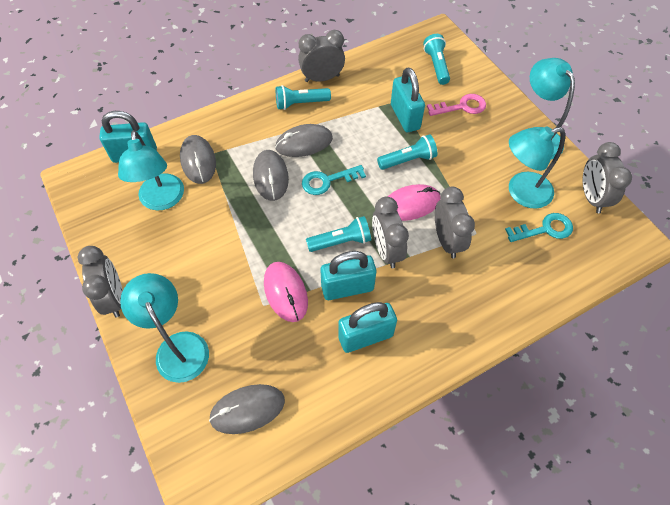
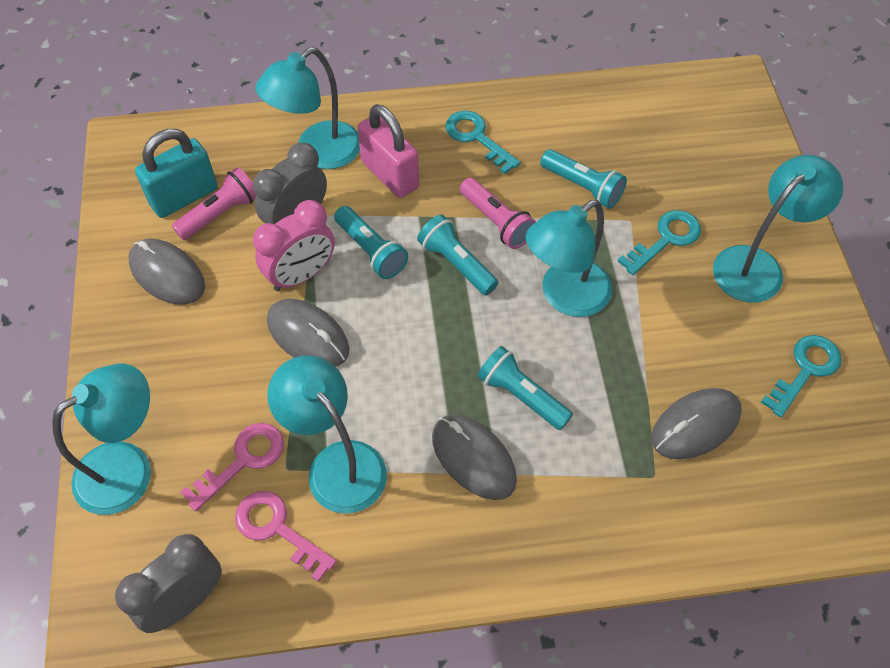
grey clock: [78,246,123,318] [298,30,345,82] [372,197,409,268] [435,187,475,258] [583,142,632,213] = 5 -> [115,534,222,633] [253,143,327,224] = 2
pink clock: none = 0 -> [253,200,335,291] = 1
pink flashlight: none = 0 -> [172,167,256,240] [460,178,536,249] = 2
pink key: [427,94,486,116] = 1 -> [181,423,284,511] [235,491,337,582] = 2
pink mouse: [264,262,308,322] [387,184,441,221] = 2 -> none = 0
pink padlock: none = 0 -> [358,104,419,198] = 1
turquoise key: [302,165,366,195] [505,213,573,242] = 2 -> [445,110,521,174] [618,210,701,275] [761,335,842,417] = 3
turquoise lamp: [118,130,184,211] [120,273,209,383] [509,126,565,209] [530,58,575,160] = 4 -> [52,363,151,515] [255,47,360,169] [267,355,387,514] [526,200,612,317] [713,155,843,303] = 5
turquoise padlock: [99,111,157,163] [320,251,376,300] [338,302,397,353] [391,68,425,132] = 4 -> [135,129,218,218] = 1

